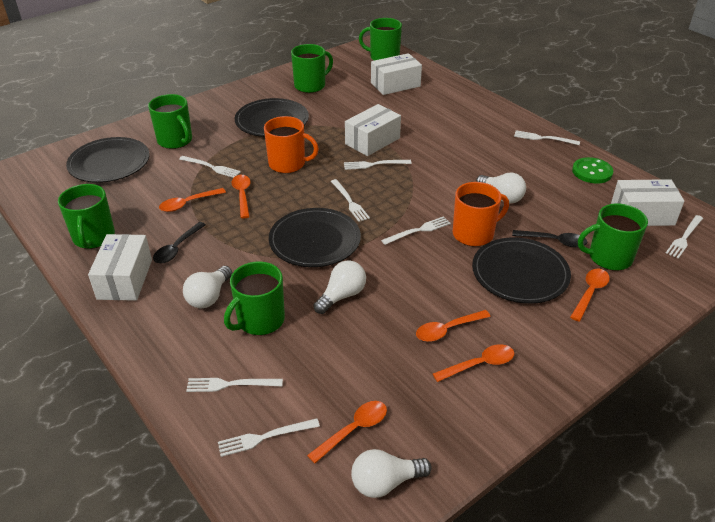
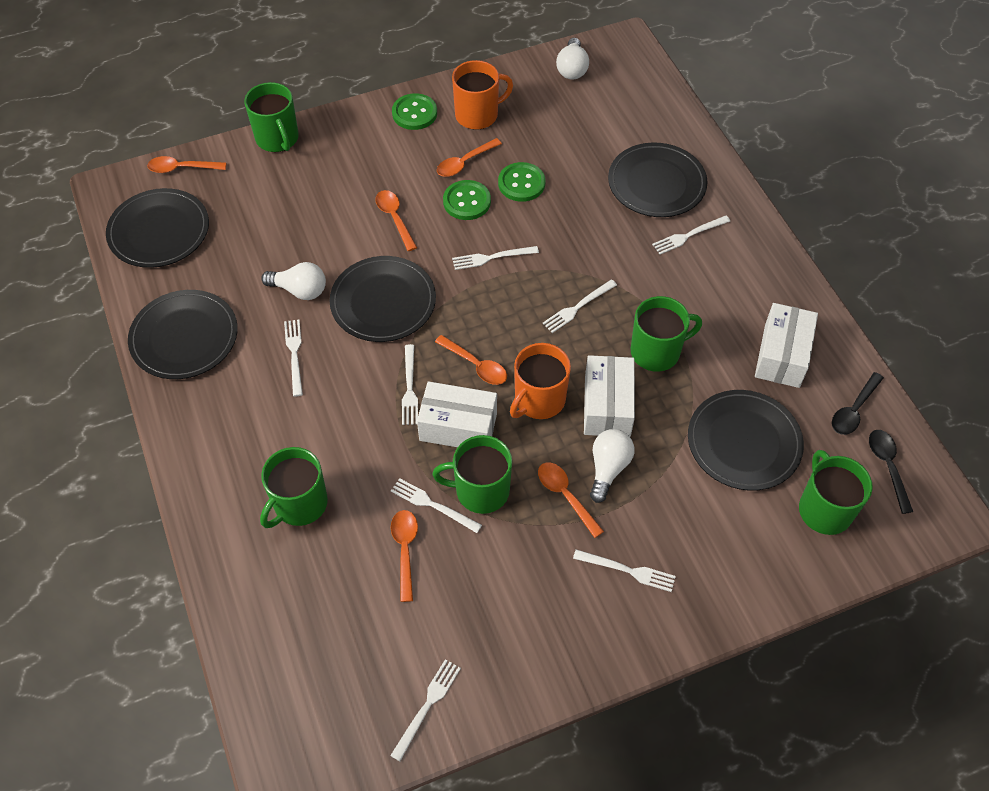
black plate: [66,137,150,183] [234,98,309,137] [269,208,361,267] [472,237,571,304] = 4 -> [106,188,209,268] [128,290,238,379] [330,256,436,342] [608,143,708,217] [688,390,804,491] = 5
green button: [572,157,613,184] = 1 -> [392,93,437,130] [443,180,491,220] [498,162,546,202] = 3
green mug: [58,184,115,249] [148,94,192,149] [224,261,285,335] [291,44,333,93] [359,18,402,60] [578,203,648,271] = 6 -> [244,82,299,152] [260,447,328,528] [432,435,512,514] [631,296,702,372] [799,450,873,535] = 5
white box: [88,234,152,301] [345,104,401,156] [371,53,422,95] [611,179,684,226] = 4 -> [417,381,497,447] [584,355,635,437] [755,303,818,388] = 3
white light bulb: [183,266,232,308] [313,260,366,314] [351,449,432,498] [476,173,526,204] = 4 -> [261,262,326,300] [556,38,589,79] [590,429,635,503] = 3

